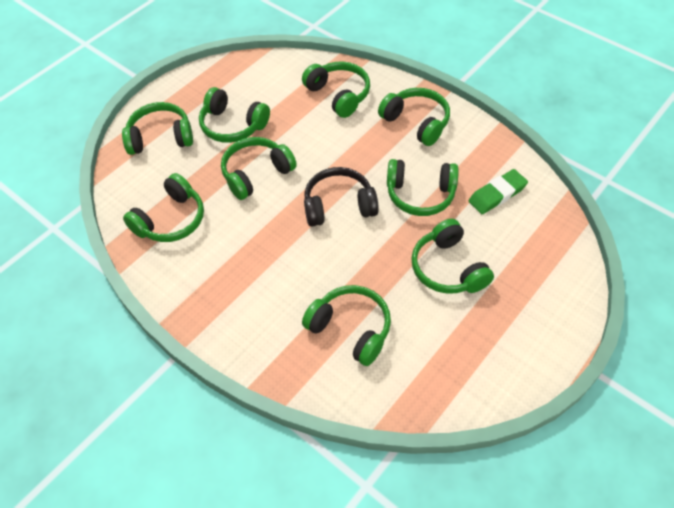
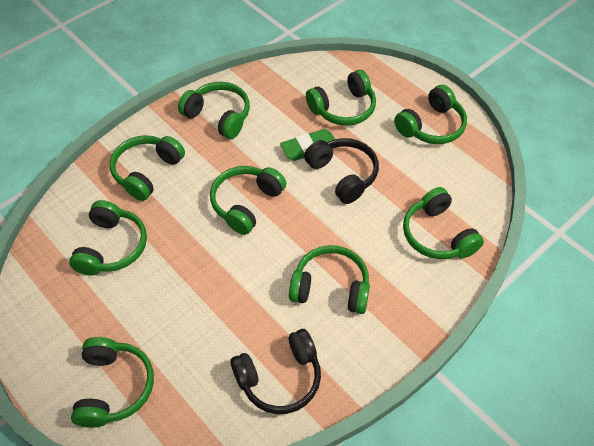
black headphones: [304,167,379,227] = 1 -> [230,329,321,414] [304,138,379,204] = 2

